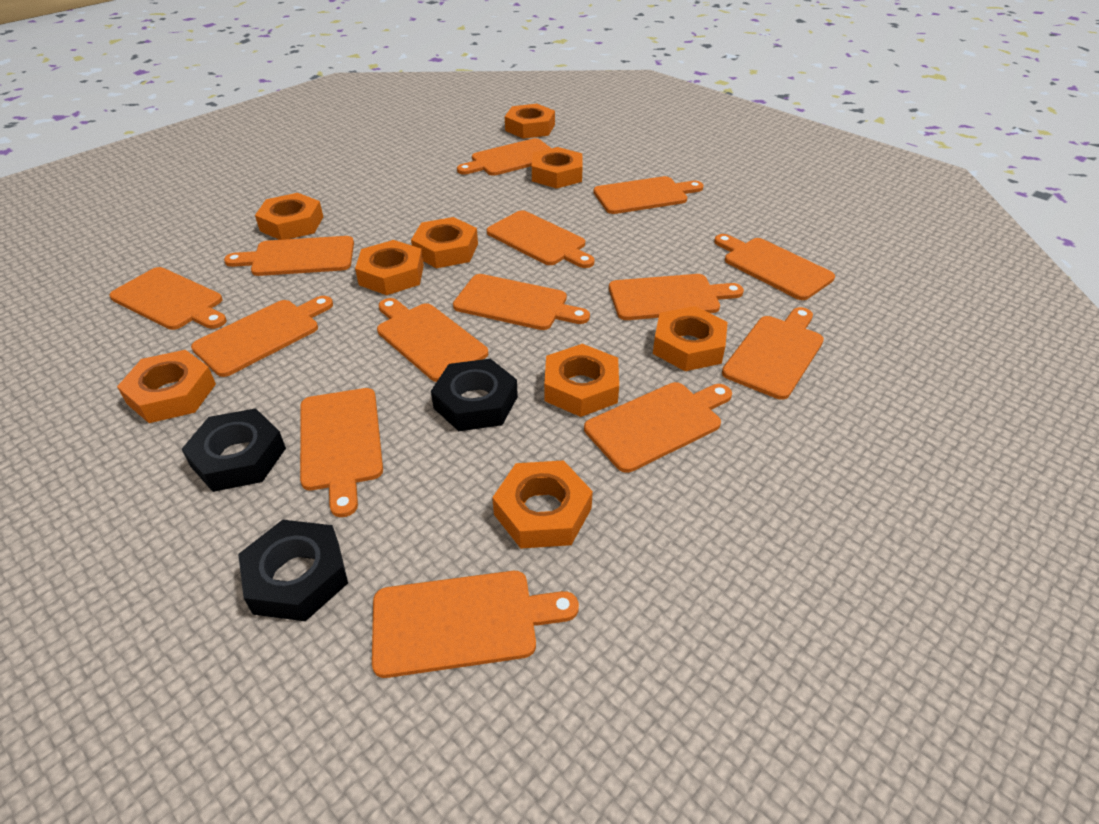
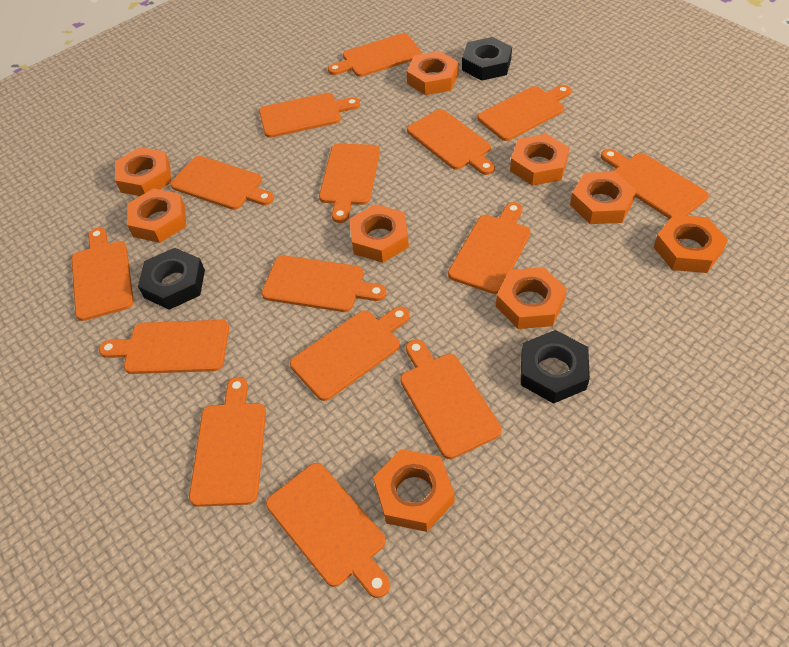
orange cutting board: [110,267,227,330] [191,296,333,377] [224,236,354,276] [300,388,383,517] [372,571,579,678] [377,298,488,382] [453,274,590,330] [457,138,551,176] [487,210,595,268] [584,382,732,473] [593,176,704,214] [609,274,744,320] [714,234,835,300] [722,307,824,400] = 14 -> [72,228,134,321] [99,320,229,374] [170,156,274,210] [189,377,266,507] [259,93,360,138] [262,255,386,312] [266,463,390,598] [290,307,410,401] [319,144,380,223] [328,33,422,77] [400,339,502,459] [407,109,495,175] [448,202,531,294] [478,85,571,141] [601,149,709,219] = 15

